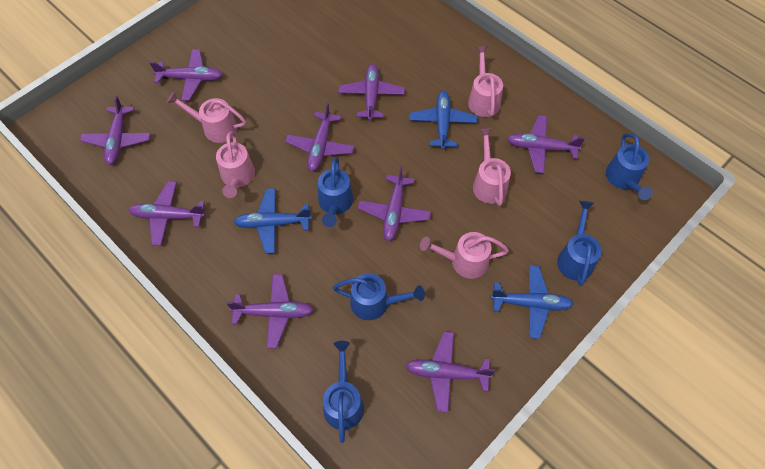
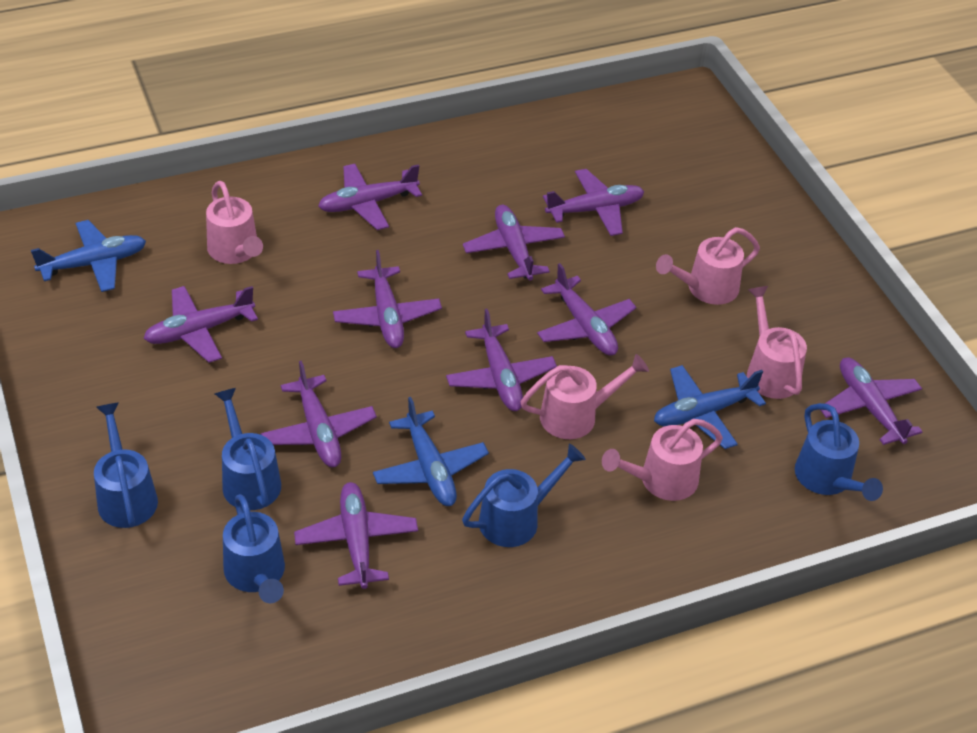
purple plane: [80,96,151,165] [129,181,205,246] [150,49,223,101] [227,274,313,348] [285,103,354,172] [338,64,405,121] [358,166,431,241] [406,331,495,413] [507,115,585,173] = 9 -> [143,286,258,363] [261,360,377,467] [294,482,418,589] [318,164,422,230] [333,250,442,348] [446,309,557,411] [463,205,565,281] [537,263,636,356] [543,169,644,236] [821,357,922,445] = 10

